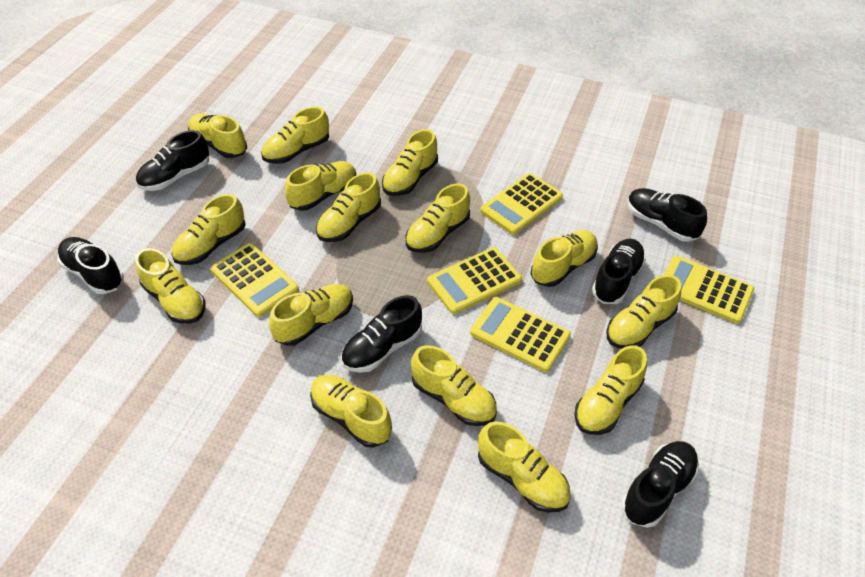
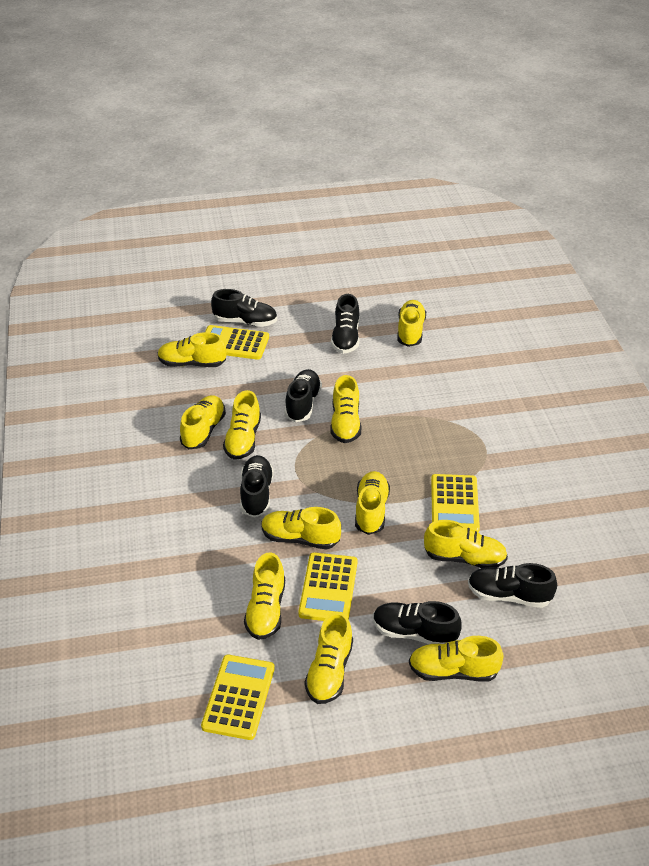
yellow calculator: [210,243,299,317] [427,247,522,314] [470,297,571,372] [480,173,563,235] [664,256,754,324] = 5 -> [201,655,275,740] [205,325,269,360] [298,552,358,621] [431,474,480,533] = 4
yellow shoe: [135,248,206,324] [171,194,246,265] [188,114,247,158] [261,106,329,164] [269,284,353,346] [285,161,356,211] [310,375,392,448] [316,172,381,242] [382,129,438,196] [406,183,470,253] [411,345,497,426] [478,421,571,513] [531,230,598,287] [574,345,647,435] [606,275,681,349] = 15 -> [158,332,226,367] [180,395,226,449] [223,390,261,460] [244,552,285,640] [261,507,341,549] [305,612,353,704] [330,375,361,443] [355,471,390,535] [397,300,426,347] [409,636,504,682] [424,520,508,568] = 11

